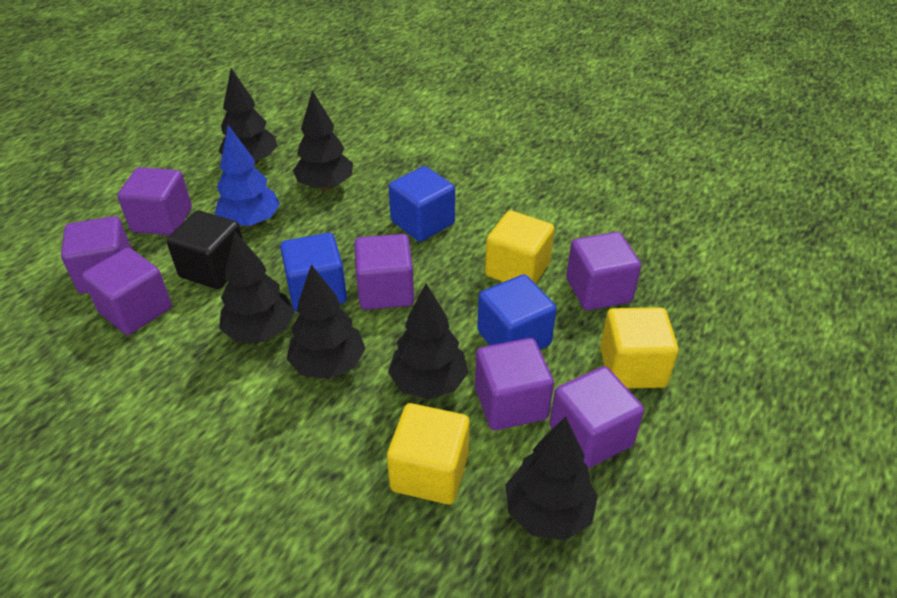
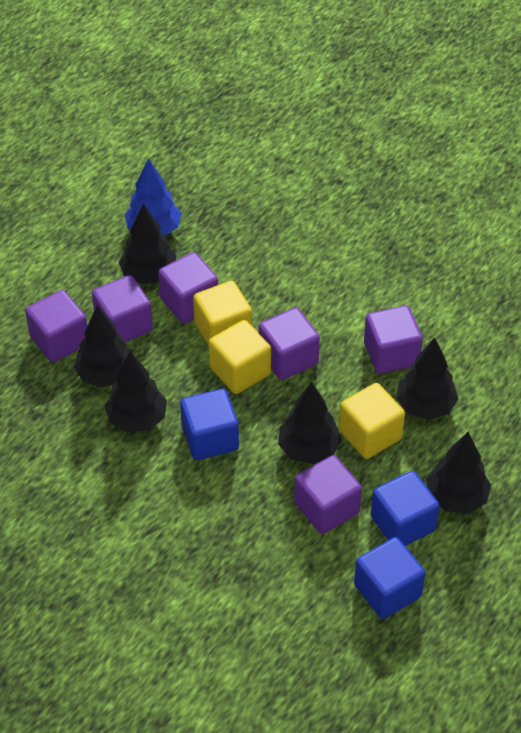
black cube: [166,211,243,289] = 1 -> none = 0
purple cube: [61,216,132,293] [82,248,172,335] [117,167,192,235] [354,234,414,310] [475,338,554,430] [550,366,644,469] [566,232,641,311] = 7 -> [25,290,87,363] [92,275,153,342] [158,252,218,323] [258,308,320,380] [294,455,362,534] [364,306,423,374] = 6

